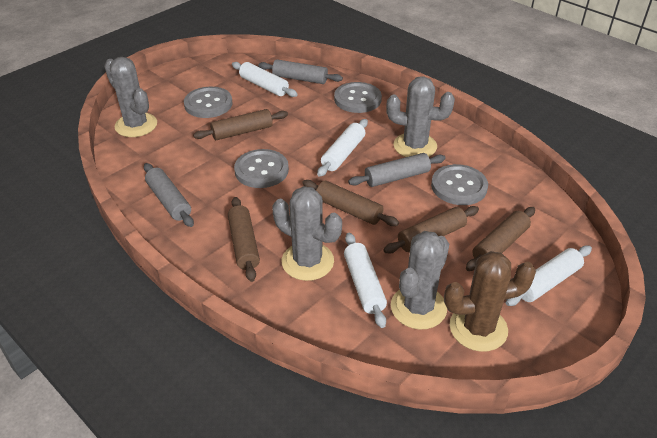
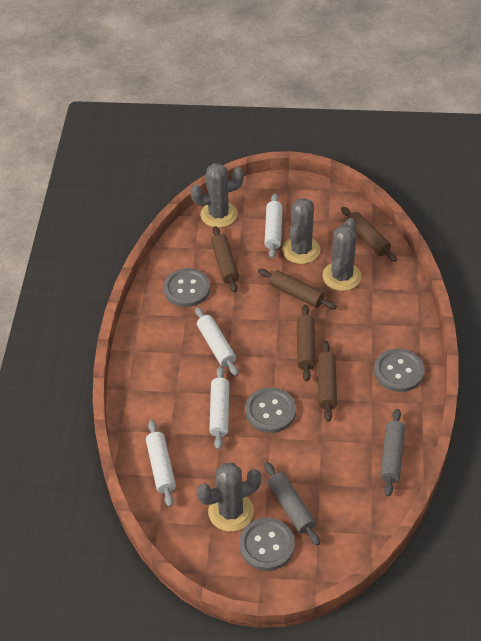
brown cactus: [444,251,536,352] = 1 -> none = 0
grey rolling pin: [144,163,194,227] [258,59,343,84] [348,153,446,187] = 3 -> [264,462,320,545] [380,409,405,497] = 2

